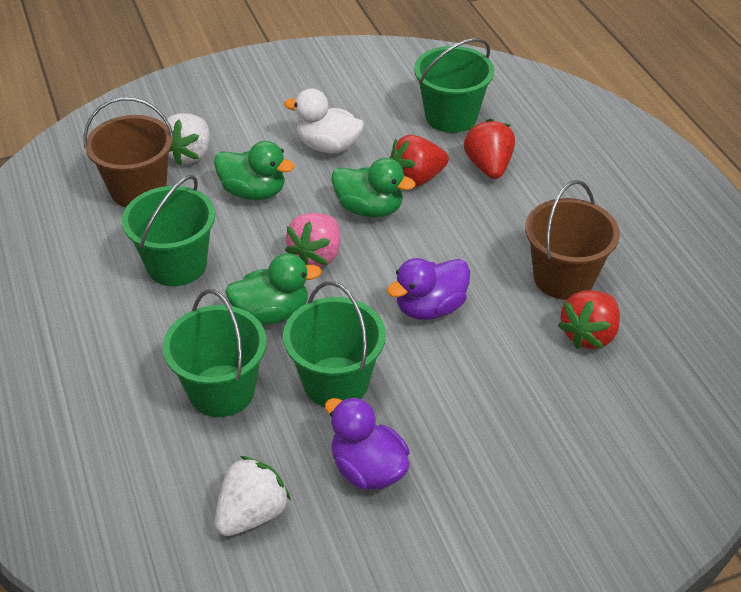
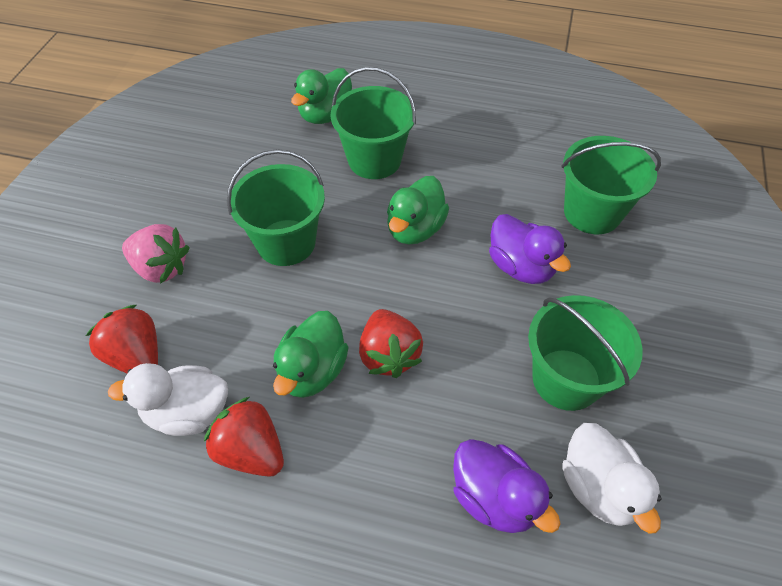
brown bucket: [83,97,174,207] [525,180,620,300] = 2 -> none = 0
white duck: [284,88,364,153] = 1 -> [108,363,228,436] [562,423,662,533] = 2
white strawberry: [164,113,210,166] [215,456,291,536] = 2 -> none = 0

